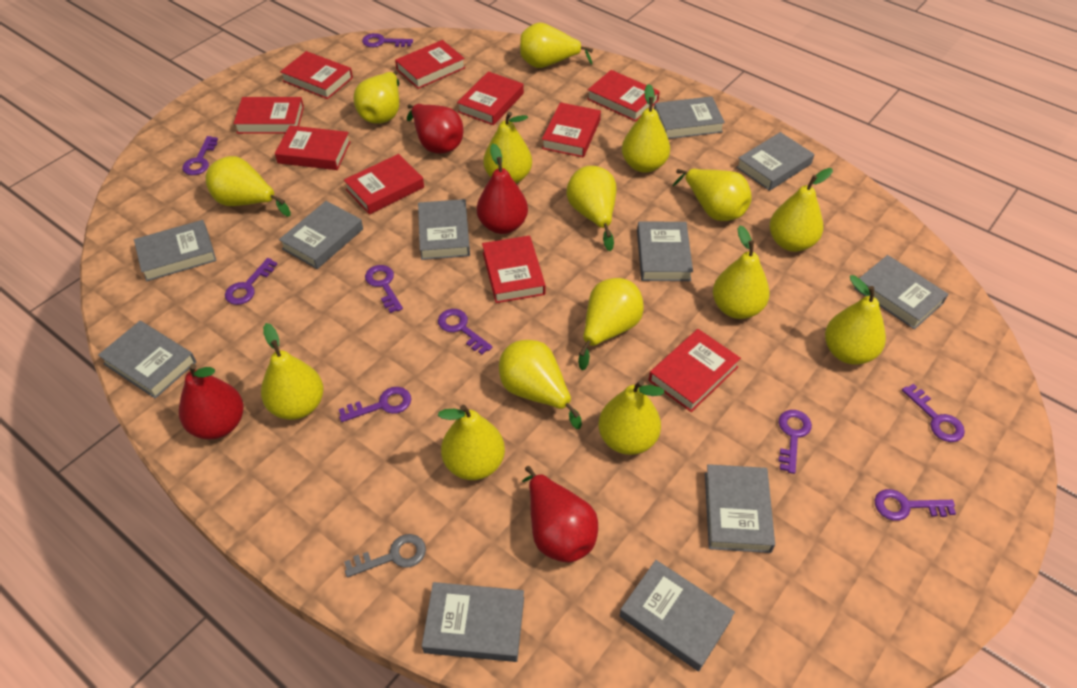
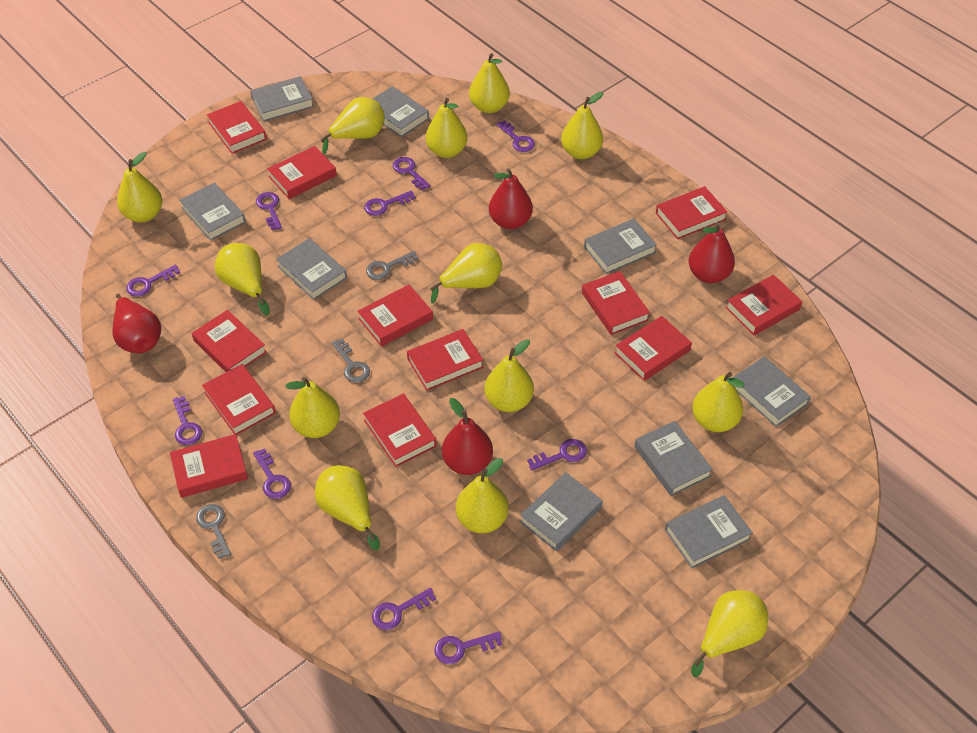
grey book: [98,321,196,399] [134,220,217,282] [279,201,363,269] [418,199,470,260] [422,582,524,662] [620,560,735,671] [637,221,693,281] [654,96,725,139] [705,464,775,553] [736,132,814,191] [854,255,948,330] = 11 -> [179,182,246,241] [250,76,314,122] [276,238,347,300] [372,86,429,137] [520,472,603,552] [584,219,657,274] [634,421,713,496] [665,495,753,569] [733,356,811,427] = 9
grey key: [344,534,426,578] = 1 -> [196,504,231,559] [332,339,370,383] [366,251,418,280] = 3
purple key: [182,136,218,175] [225,258,277,305] [339,387,411,422] [362,33,413,47] [365,265,403,313] [438,309,492,355] [778,410,812,474] [875,489,956,521] [902,384,965,442] = 9 -> [126,265,180,296] [173,396,202,445] [253,448,291,499] [256,192,282,230] [364,191,415,216] [372,588,436,630] [393,157,431,190] [434,631,502,664] [496,120,535,152] [527,439,587,471] = 10
red book: [234,97,304,134] [275,125,351,170] [280,51,353,99] [344,154,424,215] [395,40,465,89] [457,71,524,125] [482,235,546,303] [542,102,601,158] [587,70,660,122] [649,329,741,412] = 10 -> [170,434,248,498] [192,310,267,372] [202,364,276,435] [207,101,267,154] [267,146,337,199] [357,285,433,347] [363,393,437,467] [407,329,483,391] [582,271,650,335] [615,316,692,381] [656,186,727,239] [726,275,803,335] = 12
yellow pear: [206,156,291,217] [261,323,324,420] [354,71,400,124] [438,405,505,480] [483,112,532,183] [499,340,582,429] [520,23,593,68] [566,166,616,251] [578,278,644,370] [599,380,664,455] [622,84,670,173] [673,169,752,221] [713,226,770,319] [769,168,833,252] [825,275,886,365] = 15 -> [117,152,162,222] [215,243,270,315] [285,377,340,438] [315,465,380,550] [321,97,385,155] [426,98,467,158] [430,243,502,303] [456,458,509,533] [469,53,510,113] [484,339,534,412] [561,92,603,159] [691,590,768,677] [692,372,745,432] = 13

